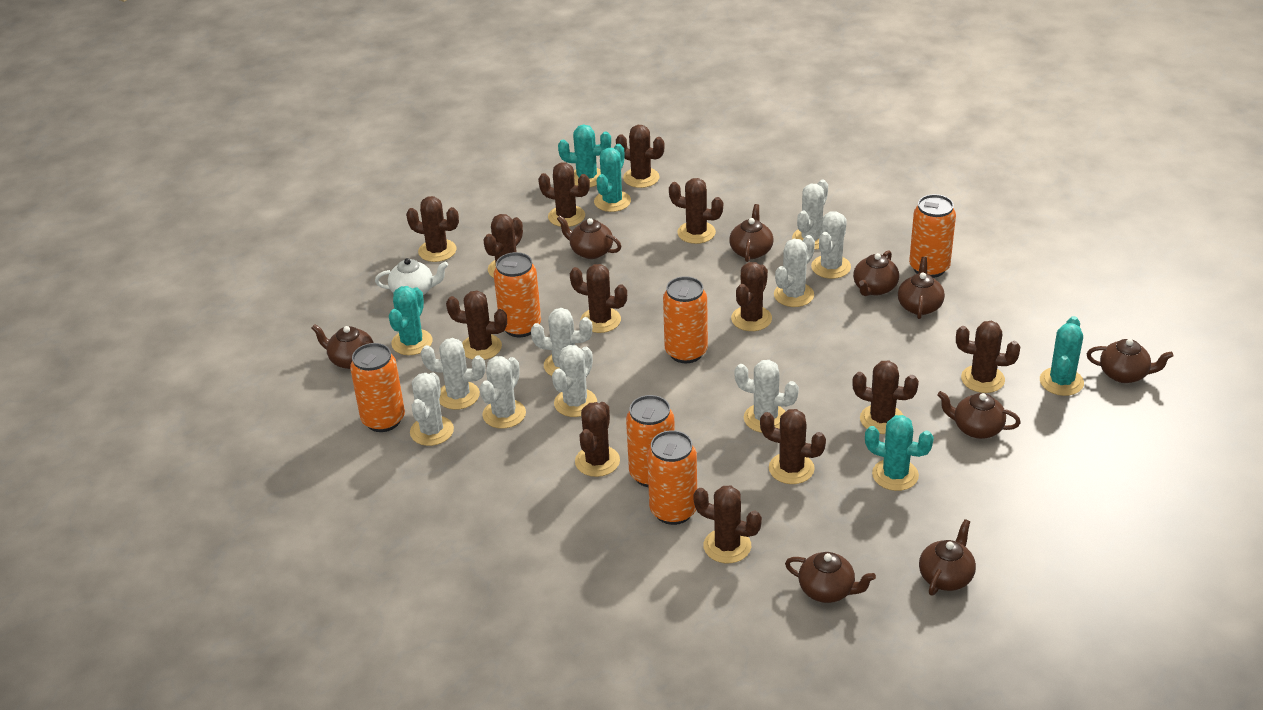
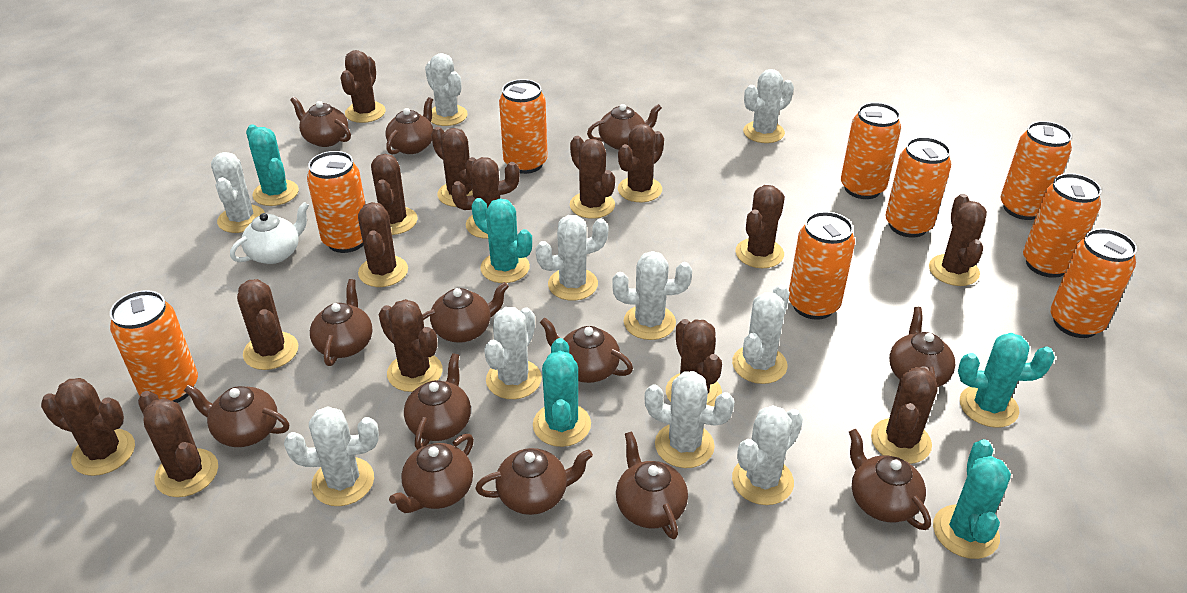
brown cactus: [406,196,459,262] [446,291,507,360] [483,214,523,278] [538,162,590,227] [570,264,627,333] [575,402,620,477] [616,125,664,188] [669,178,723,244] [693,486,762,563] [731,262,772,331] [760,409,826,484] [852,360,919,434] [956,321,1020,393] = 13 -> [41,378,135,476] [138,391,218,497] [237,279,298,370] [341,50,386,123] [358,202,408,287] [371,154,417,235] [379,299,443,392] [431,127,476,207] [451,157,520,239] [570,136,615,219] [618,124,664,202] [666,319,722,406] [736,185,785,268] [871,366,938,464] [929,194,987,286] = 15
brown teapot: [311,324,374,369] [557,216,621,259] [729,204,773,262] [785,552,876,603] [853,250,899,296] [898,257,945,319] [919,519,976,596] [937,391,1021,439] [1087,339,1173,383] = 9 -> [184,384,289,447] [290,97,351,147] [310,279,372,366] [385,97,434,155] [389,434,474,513] [404,353,471,449] [423,282,509,343] [475,448,593,515] [540,317,633,383] [587,104,662,150] [616,432,688,539] [849,429,931,530] [889,307,956,387] = 13
orange can: [350,343,405,432] [494,252,541,337] [626,395,675,487] [647,430,697,525] [663,276,708,363] [909,194,956,278] = 6 -> [110,290,198,403] [307,151,365,253] [499,79,548,174] [789,212,855,320] [841,102,901,199] [885,137,951,238] [1001,121,1072,220] [1023,173,1102,278] [1050,228,1137,338] = 9
white cactus: [410,373,454,446] [421,338,485,410] [480,356,526,429] [531,308,592,376] [552,345,597,417] [734,360,799,433] [774,235,815,307] [792,180,828,250] [811,211,851,279] = 9 -> [211,152,265,233] [284,406,379,506] [425,53,468,126] [484,307,542,399] [536,215,608,301] [612,251,692,340] [645,371,735,468] [732,285,790,384] [732,405,803,505] [743,69,794,143] = 10

